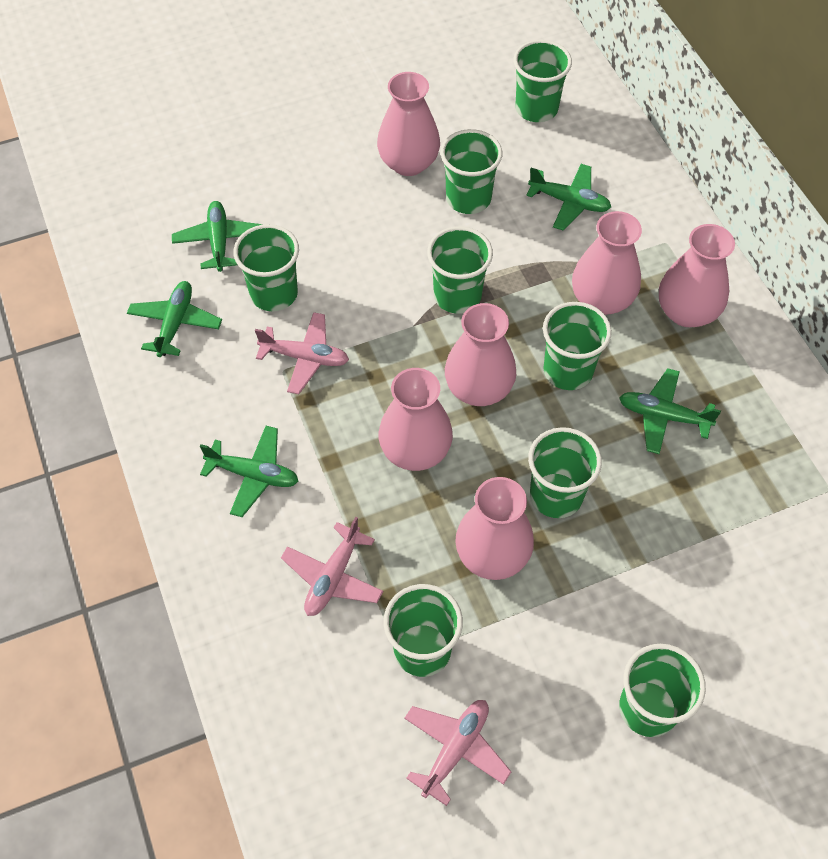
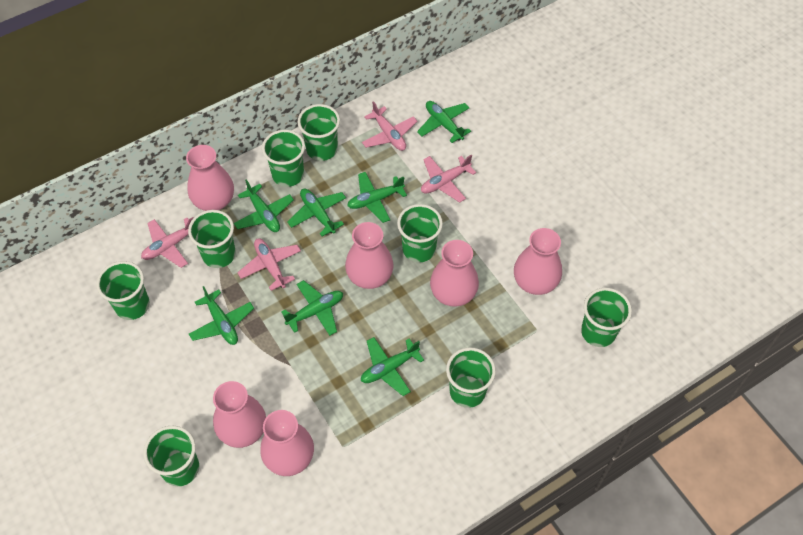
green plane: [127,281,222,357] [172,201,263,272] [200,426,298,517] [526,164,611,231] [619,368,721,454] = 5 -> [189,286,254,345] [234,179,294,232] [281,280,343,336] [287,189,346,237] [347,172,407,223] [361,337,424,396] [417,101,471,143] = 7
pink plane: [255,312,349,394] [281,517,383,616] [404,700,511,806] = 3 -> [141,217,194,268] [237,238,301,291] [362,101,418,151] [421,155,476,203] = 4

